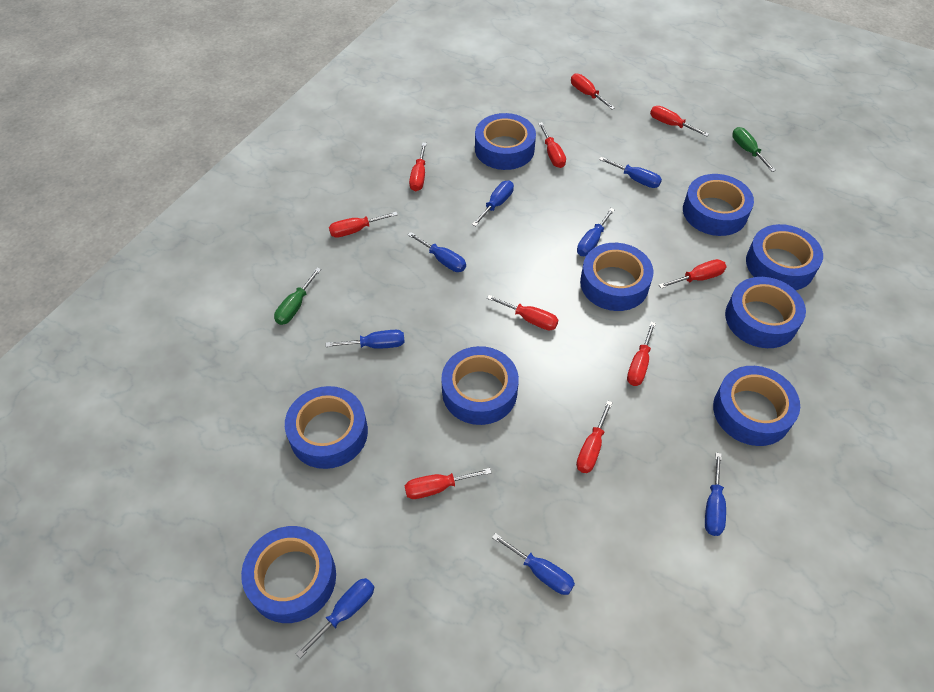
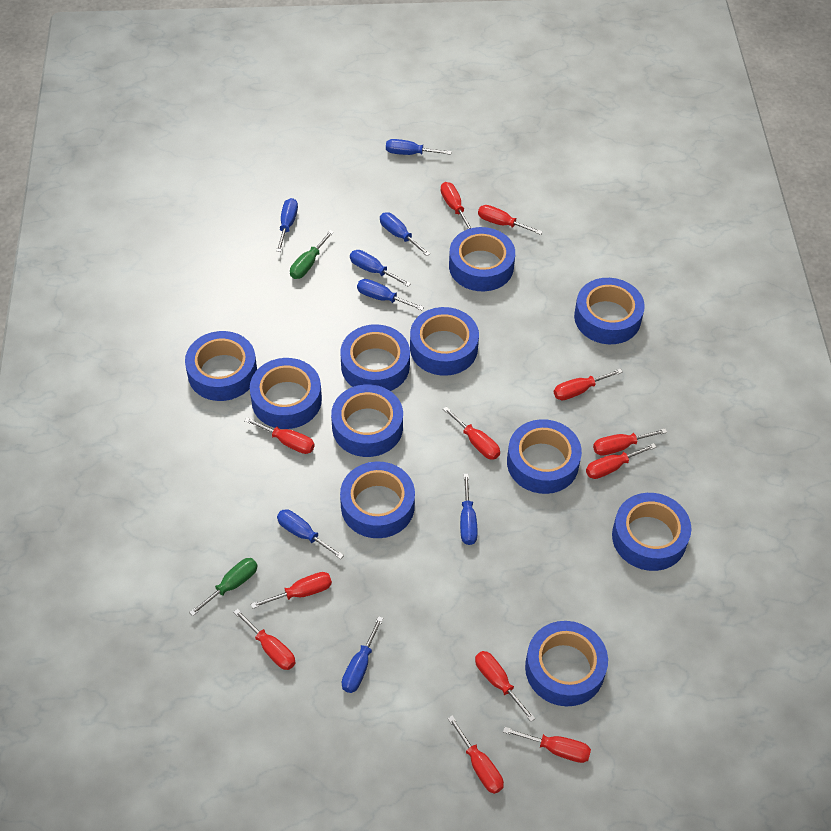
blue tape: [241,526,336,623] [285,386,368,469] [441,346,519,425] [475,113,536,170] [580,243,653,311] [683,174,754,236] [713,366,800,446] [725,277,806,348] [746,224,823,290] = 9 -> [185,331,257,401] [250,358,322,429] [331,384,403,457] [340,324,410,391] [340,461,415,538] [410,307,479,376] [449,227,515,291] [507,419,582,494] [525,621,608,706] [574,278,645,344] [612,493,691,571] = 11
red screwdriver: [329,212,398,238] [405,468,492,499] [409,143,427,191] [487,295,558,331] [538,122,566,168] [571,73,615,110] [576,400,613,473] [627,322,656,386] [650,106,709,136] [659,259,726,288] = 10 -> [234,608,296,670] [244,417,315,454] [251,572,332,609] [441,182,472,229] [443,406,500,460] [447,715,504,794] [475,651,535,722] [478,205,543,235] [503,727,591,763] [554,369,623,400] [586,443,656,479] [593,428,667,456] = 12

